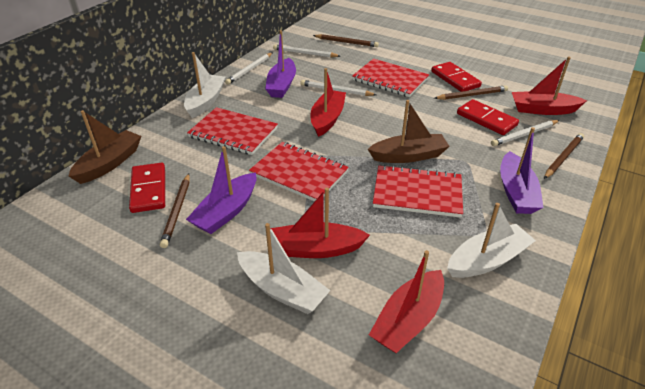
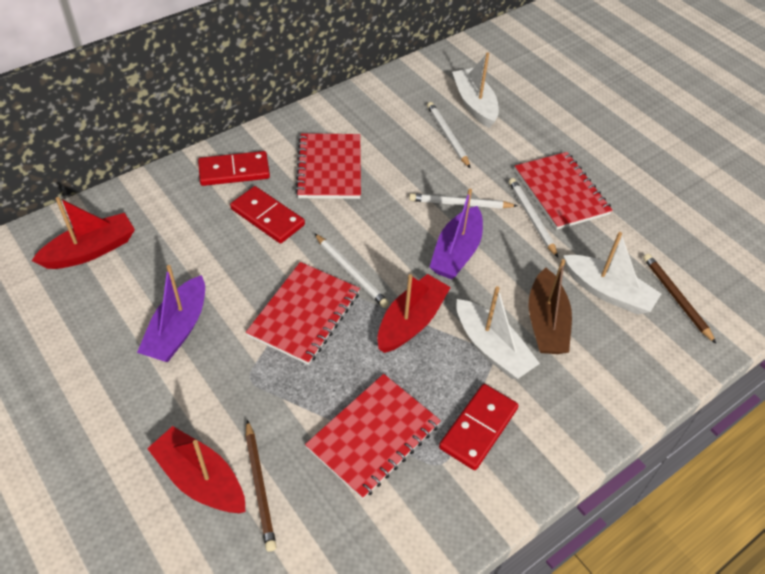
brown boat: [69,110,142,184] [368,100,450,163] = 2 -> [528,259,572,354] = 1
brown pencil: [160,173,190,248] [313,34,379,47] [434,85,508,100] [544,133,584,179] = 4 -> [246,420,277,552] [643,254,716,344] = 2
purple boat: [186,146,257,234] [265,30,296,98] [500,127,544,214] = 3 -> [137,265,205,362] [430,189,483,279] = 2
red boat: [271,188,370,258] [310,68,346,137] [369,250,444,353] [512,56,587,115] = 4 -> [32,197,135,269] [147,426,246,513] [377,274,451,353] = 3

